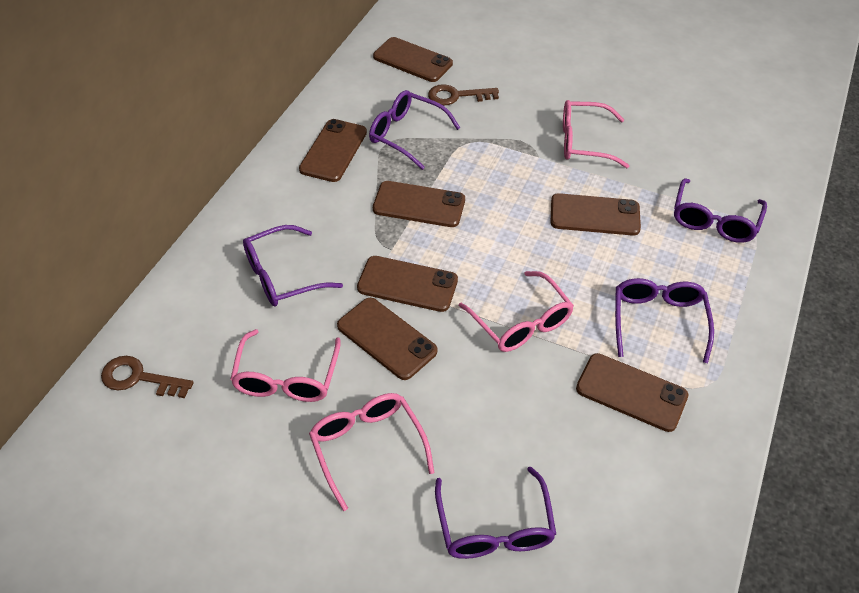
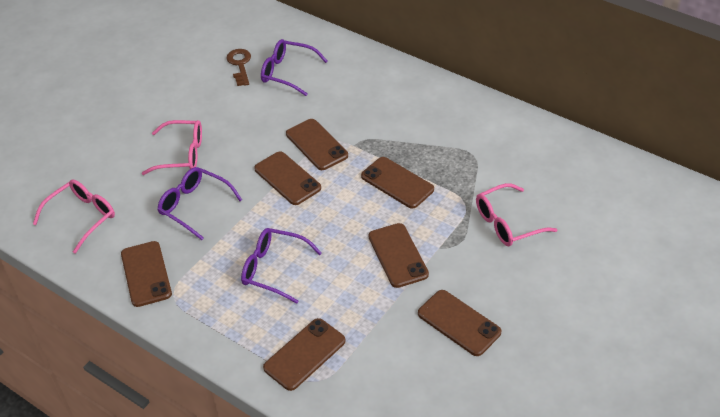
brown key: [101,356,194,398] [428,84,499,106] = 2 -> [226,49,251,86] = 1
pink glasses: [230,329,341,402] [309,393,434,511] [459,271,574,352] [563,100,629,168] = 4 -> [33,179,115,254] [141,120,202,175] [476,183,558,246] = 3
purple glasses: [243,225,343,307] [369,90,460,170] [435,467,556,559] [615,278,714,363] [674,178,767,243] = 5 -> [157,167,242,240] [241,228,322,304] [261,39,327,96] = 3

